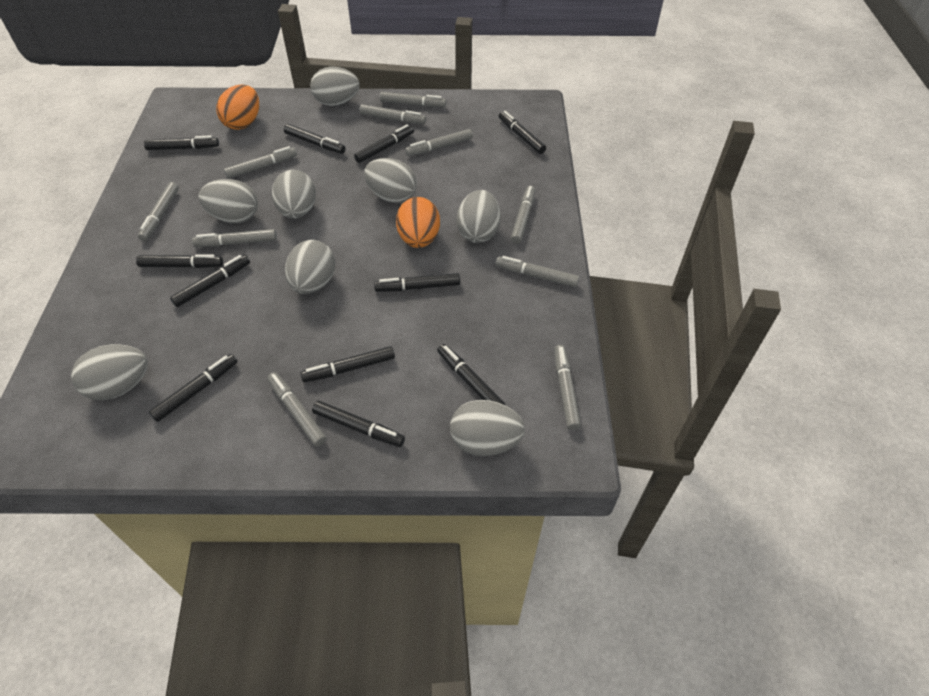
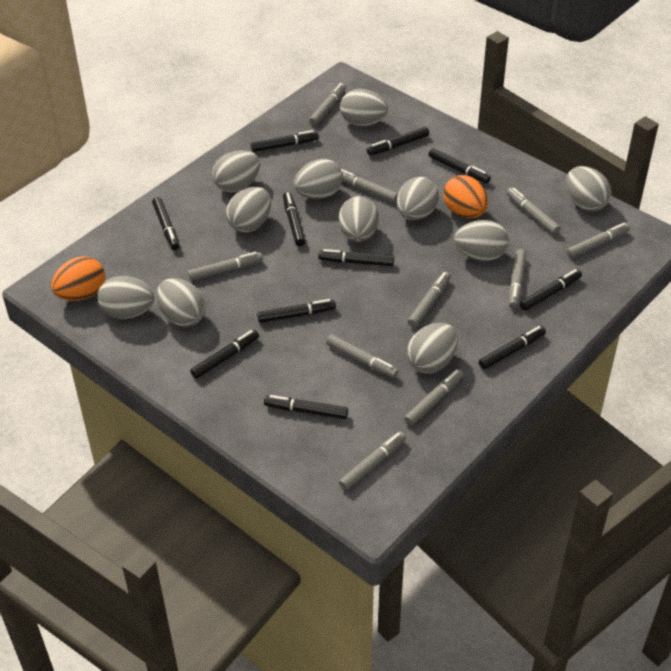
grey egg: [71,344,148,400] [198,179,258,223] [272,170,316,219] [285,240,335,294] [310,67,359,106] [364,158,417,203] [450,400,525,456] [456,190,501,243] = 8 -> [97,276,154,319] [157,278,206,327] [212,150,260,192] [226,187,271,233] [294,159,343,199] [339,196,379,242] [340,89,388,126] [397,177,439,220] [407,323,458,374] [454,220,509,261] [566,166,612,212] = 11

